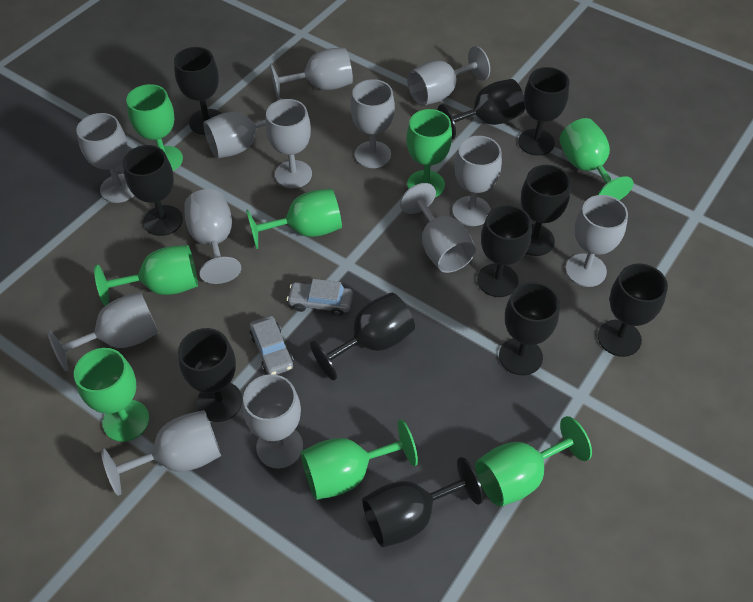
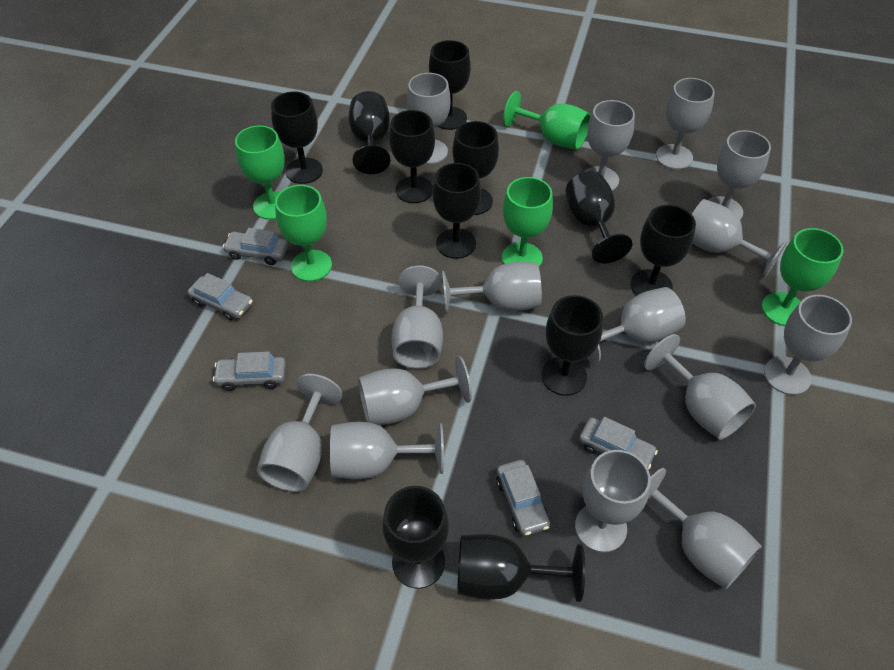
green goblet: [74,348,149,442] [94,245,198,306] [126,84,183,171] [246,188,342,249] [301,419,418,500] [406,109,452,197] [475,416,592,507] [559,118,634,200] = 8 -> [235,125,285,220] [275,185,332,281] [502,177,553,267] [503,91,591,150] [762,228,843,326] = 5
grey car: [250,316,294,375] [287,279,353,316] = 2 -> [188,273,253,321] [213,351,286,391] [223,228,288,265] [496,460,550,536] [579,417,658,469] = 5
grey goblet: [47,292,159,371] [76,113,134,203] [101,410,221,496] [184,189,241,284] [203,98,282,159] [243,374,303,469] [265,99,312,188] [270,47,353,99] [351,79,395,168] [400,183,476,273] [407,46,490,106] [452,136,502,226] [565,195,628,287] = 13 -> [257,374,343,492] [330,422,444,479] [358,356,472,425] [391,266,443,369] [407,73,451,164] [442,262,542,314] [575,450,651,552] [584,100,635,191] [587,287,686,364] [644,334,756,440] [648,468,762,589] [656,78,715,169] [692,199,787,278] [708,130,771,220] [764,295,852,395] = 15

